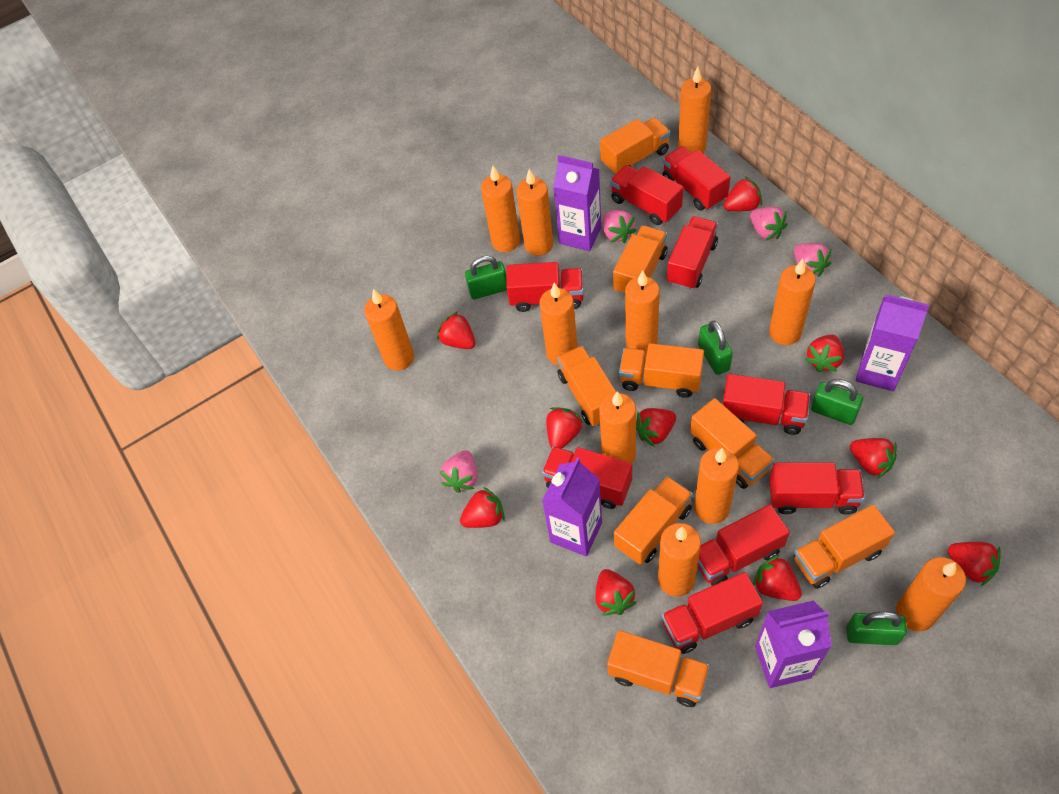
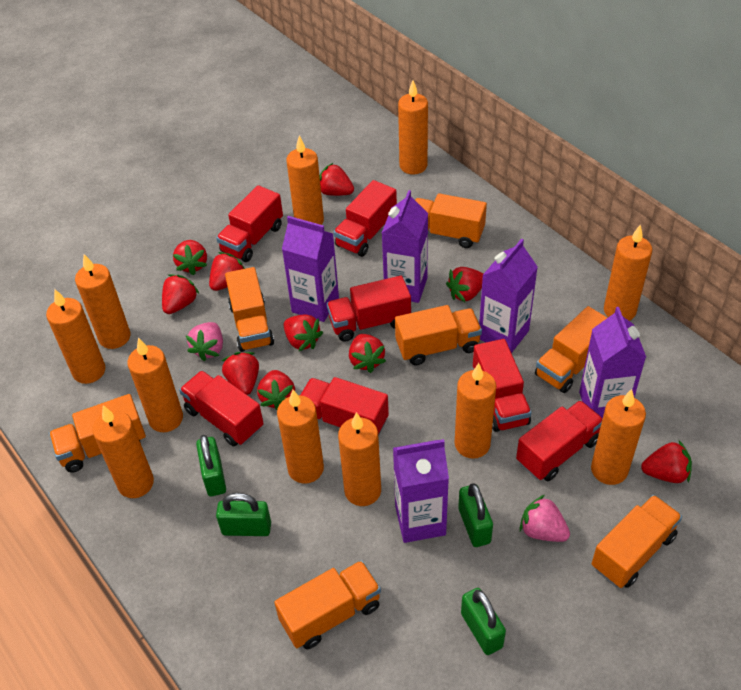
orange truck: [557,346,616,427] [600,118,670,175] [607,630,710,707] [613,226,668,296] [614,476,693,565] [619,343,704,398] [690,398,775,489] [793,505,895,589] = 8 -> [49,394,146,472] [225,267,274,352] [274,560,381,649] [395,305,482,366] [415,193,487,248] [535,306,607,393] [592,495,682,588] = 7
pink strawberry: [440,450,478,493] [603,210,637,243] [750,207,788,240] [794,243,831,277] = 4 -> [186,322,223,361] [520,495,570,542] = 2
purple carton: [542,457,602,556] [553,155,601,251] [755,600,832,688] [856,294,929,391] = 4 -> [282,216,339,322] [382,190,428,303] [393,439,449,543] [479,239,538,353] [579,307,646,418] = 5
red truck: [506,262,584,312] [542,446,632,509] [610,165,683,225] [662,572,763,654] [663,146,730,211] [667,216,718,290] [697,505,790,586] [723,374,810,435] [769,463,865,515] = 9 -> [179,371,264,446] [216,185,283,262] [300,377,389,436] [327,276,411,342] [334,180,397,257] [473,339,532,432] [516,400,603,481] = 7

